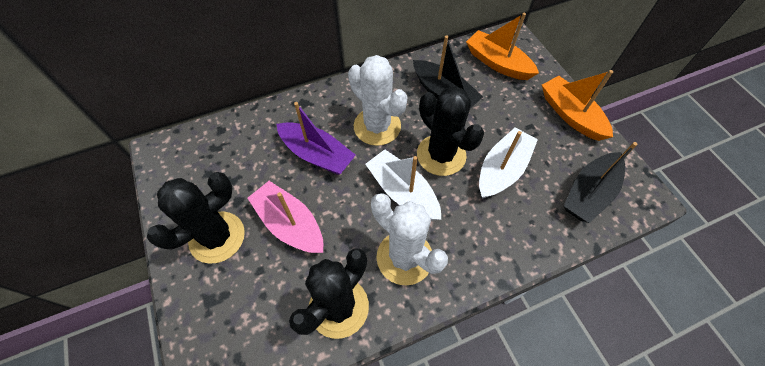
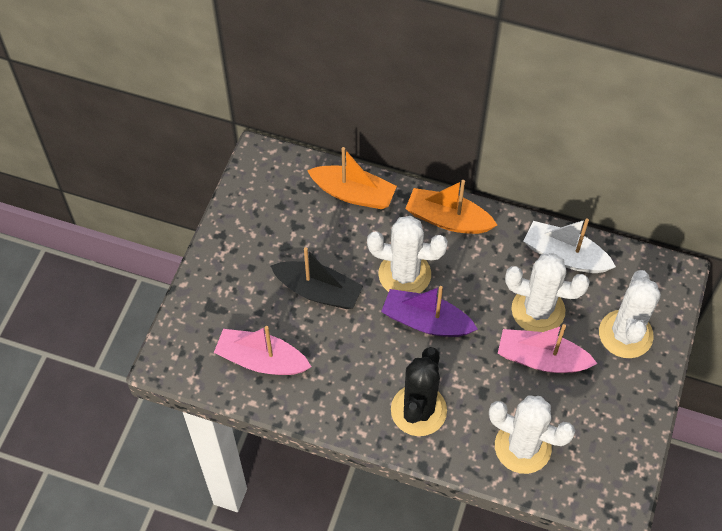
black boat: [413,35,483,108] [564,142,638,223] = 2 -> [271,247,363,309] = 1
black cactus: [147,172,245,264] [289,249,369,339] [417,86,484,176] = 3 -> [391,347,447,436] = 1
pink boat: [247,181,323,253] = 1 -> [214,326,311,375] [498,324,598,373] = 2
white boat: [365,149,441,221] [479,127,538,199] = 2 -> [523,218,616,273] = 1
white cactus: [348,55,408,146] [371,193,448,286] = 2 -> [367,216,448,293] [489,395,575,474] [505,253,590,332] [599,270,661,358] = 4

